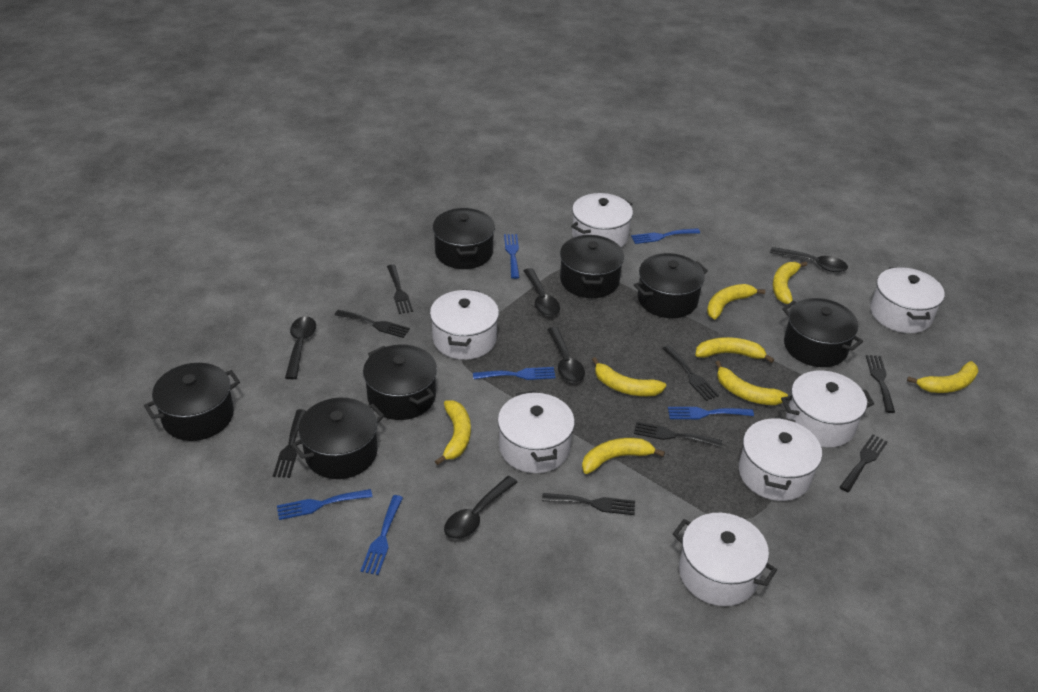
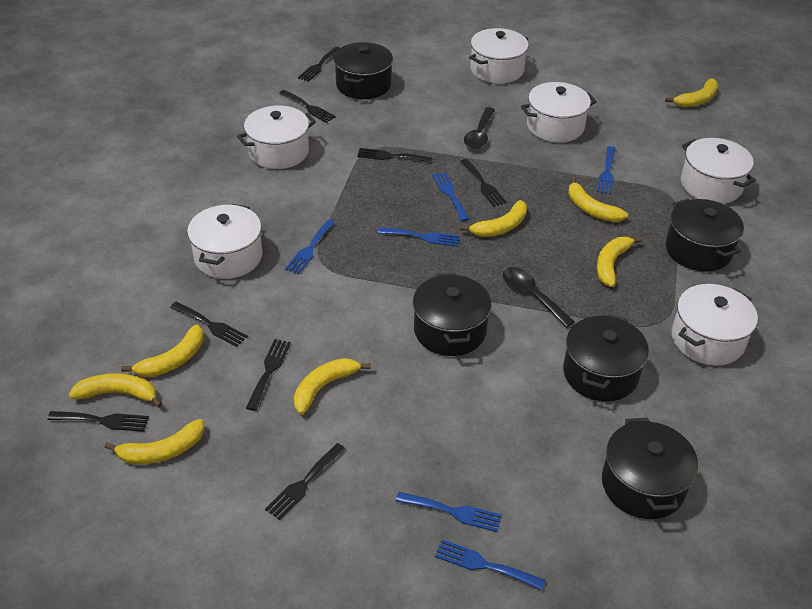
black pot: [144,363,240,441] [291,398,384,479] [363,344,437,420] [433,208,495,269] [560,235,624,298] [634,253,708,318] [782,298,863,367] = 7 -> [334,42,393,99] [413,273,492,356] [563,314,649,401] [602,418,698,519] [666,199,744,272] = 5
black spoon: [285,316,316,379] [444,476,518,540] [523,268,560,317] [547,327,585,383] [770,247,848,272] = 5 -> [464,107,495,149] [503,267,575,328] = 2
white pot: [430,289,499,360] [498,391,575,473] [571,193,633,247] [673,513,777,606] [739,416,822,501] [781,371,874,448] [871,267,945,333] = 7 -> [187,204,263,279] [237,106,316,169] [469,28,529,84] [521,82,597,142] [672,284,758,366] [681,138,756,204] = 6

